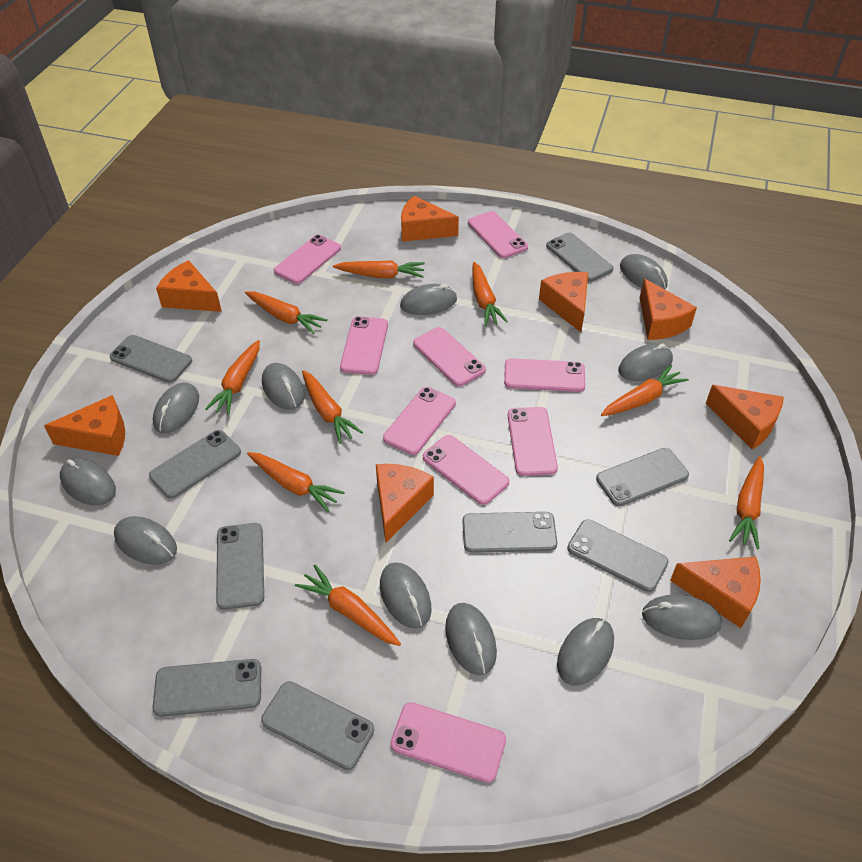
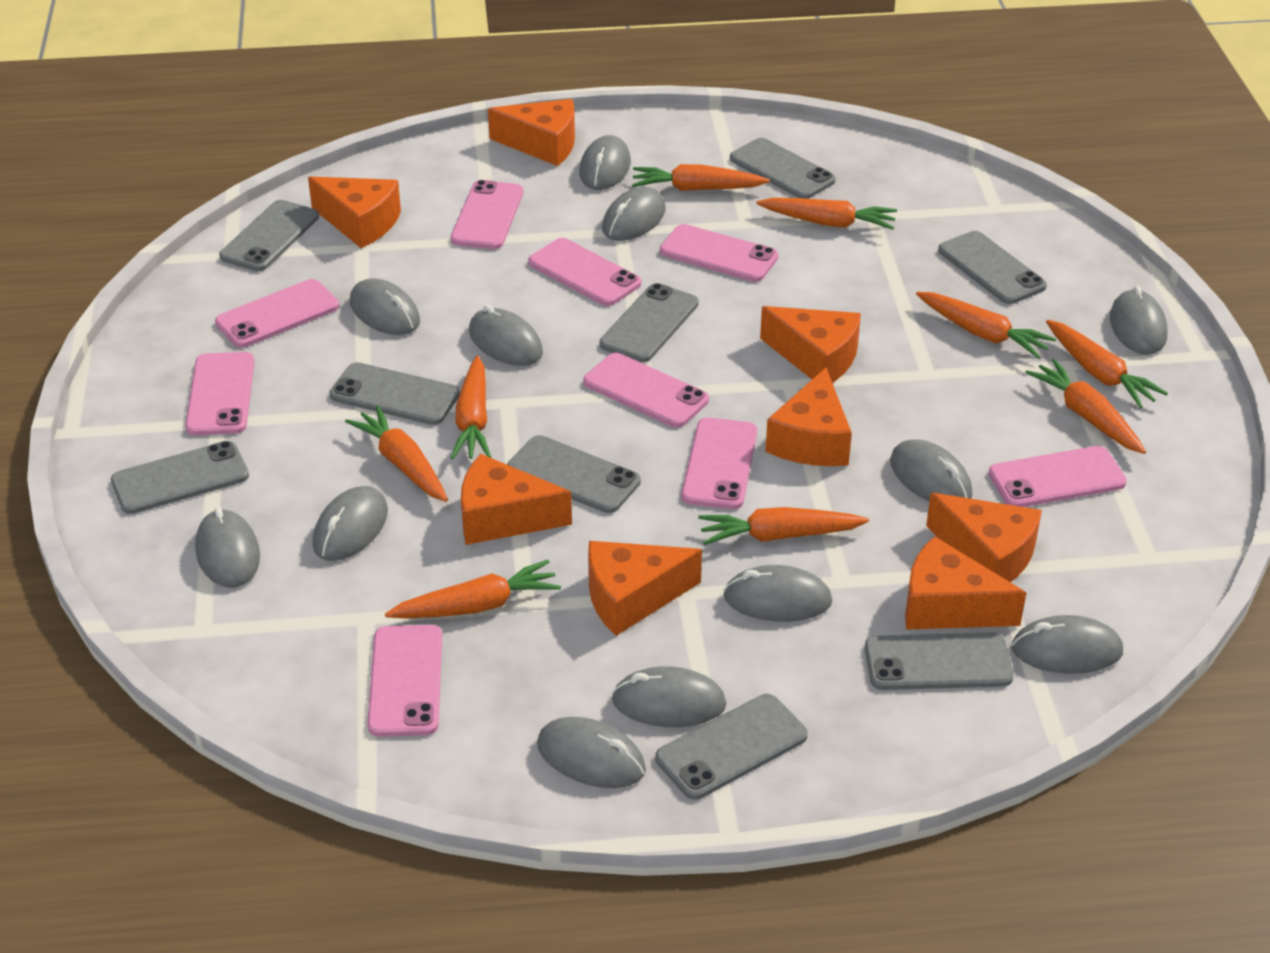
grey mouse: [60,459,116,506] [114,516,177,565] [153,382,199,434] [262,363,305,410] [380,562,431,629] [400,284,457,315] [445,603,497,675] [557,618,614,685] [618,344,673,381] [620,254,668,289] [642,594,722,640] = 11 -> [195,507,260,588] [313,486,388,561] [350,278,420,335] [469,305,543,366] [537,717,646,788] [579,135,631,190] [602,187,666,241] [612,666,726,727] [723,565,832,622] [890,440,973,502] [1012,615,1123,674] [1110,285,1168,355] = 12

